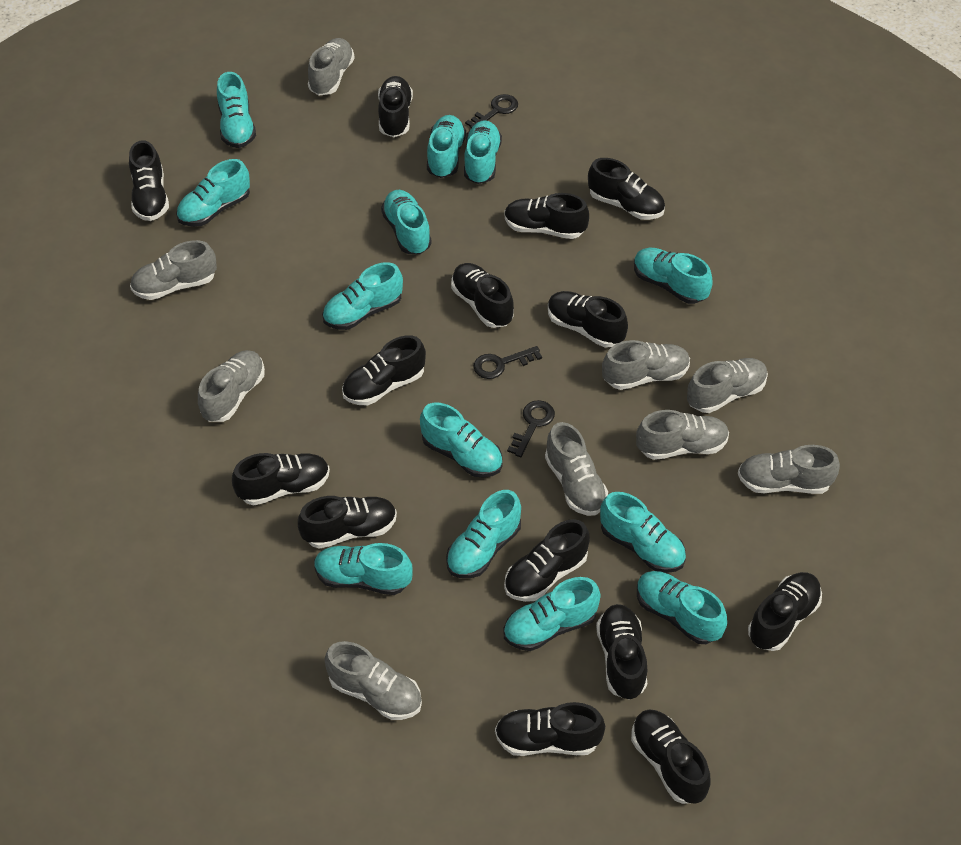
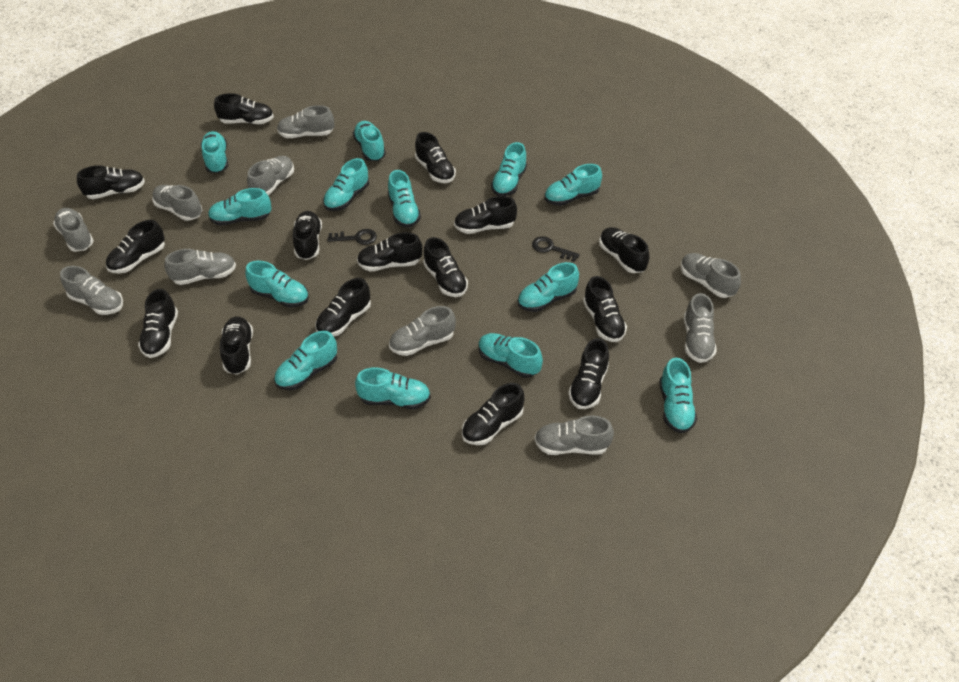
black key: [465,94,518,128] [473,346,542,379] [507,400,555,457] = 3 -> [327,229,377,245] [532,236,580,262] = 2
black shoe: [129,140,169,221] [232,453,330,505] [298,496,397,549] [342,335,426,406] [378,76,413,137] [451,263,514,328] [495,702,605,756] [504,193,589,239] [504,519,590,602] [548,291,628,347] [588,158,665,220] [596,604,648,700] [631,709,711,804] [748,572,822,651] = 14 -> [77,165,145,199] [106,220,165,274] [138,289,178,358] [214,93,274,124] [220,317,253,375] [293,211,322,260] [316,278,371,336] [357,232,422,271] [415,132,456,183] [423,237,468,297] [454,196,517,234] [462,383,525,445] [568,338,609,409] [583,276,627,342] [599,227,650,273] = 15
grey shoe: [130,240,217,300] [198,350,265,422] [308,38,355,96] [325,641,422,720] [545,422,608,516] [602,340,690,390] [636,410,729,460] [687,358,768,413] [738,445,840,494] = 9 -> [53,208,94,252] [60,266,123,315] [152,185,202,221] [164,249,236,285] [247,156,294,195] [277,105,334,138] [389,306,456,356] [534,415,614,455] [681,253,741,298] [684,293,717,363] = 10

